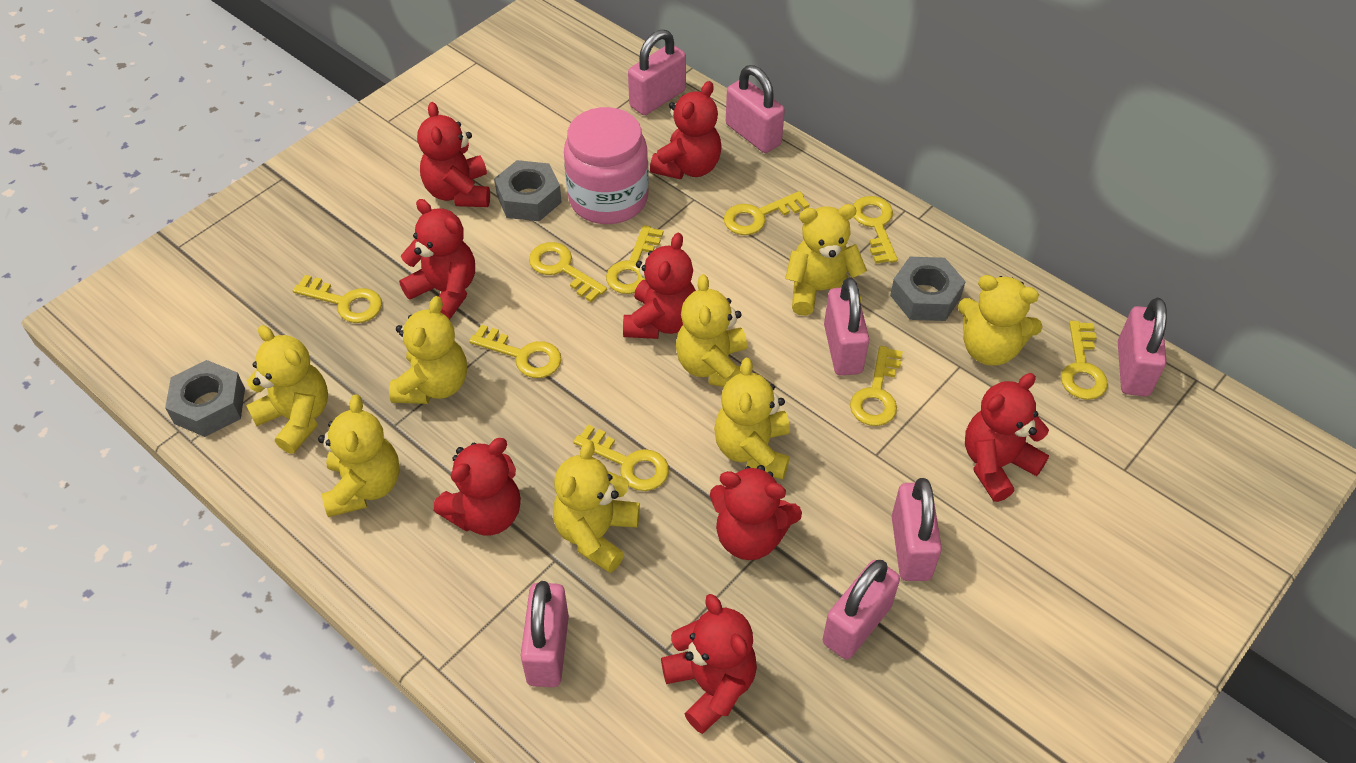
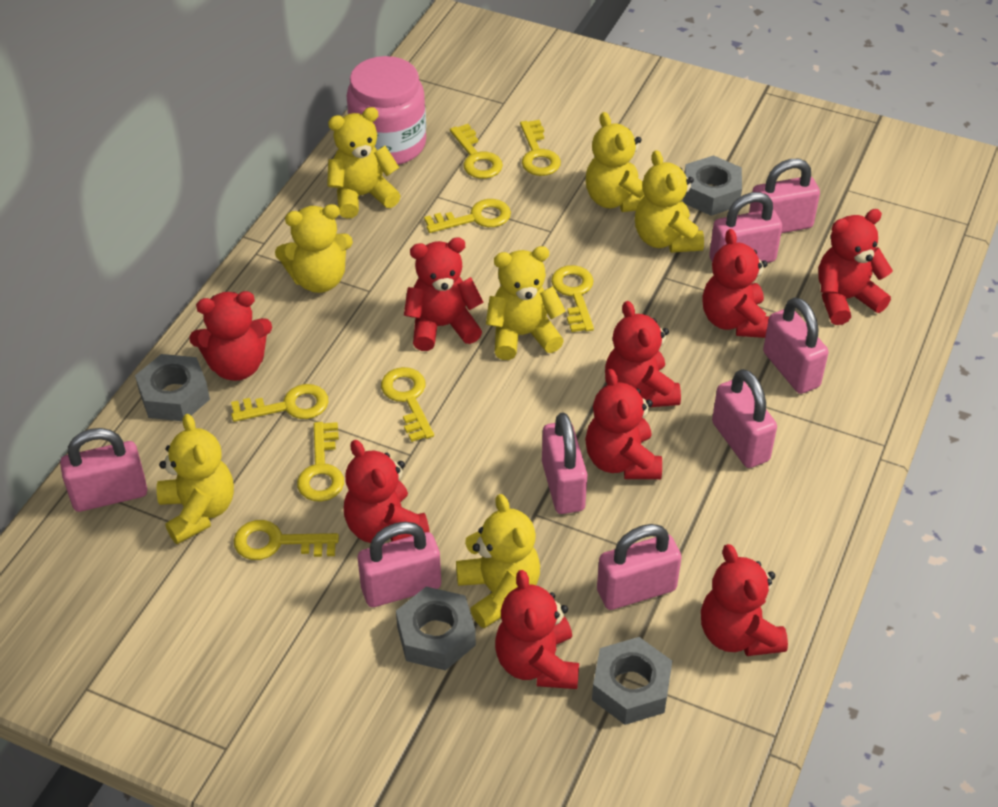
grey nut: [165,360,245,437] [494,160,562,221] [890,257,966,321] = 3 -> [135,354,210,421] [396,587,476,670] [592,637,672,725] [683,155,742,216] = 4
pink padlock: [521,581,569,687] [628,30,686,115] [726,65,785,153] [823,560,900,659] [824,277,869,376] [892,478,942,581] [1118,298,1167,396] = 7 -> [60,428,147,512] [358,522,441,607] [542,412,587,514] [597,524,682,610] [709,192,782,263] [712,369,777,468] [749,159,820,233] [763,297,829,394] = 8
red teddy bear: [399,199,475,320] [417,102,490,207] [434,438,521,535] [623,233,696,339] [650,81,722,180] [661,594,757,734] [710,465,802,560] [965,373,1049,502] = 8 -> [189,291,272,381] [344,440,430,543] [404,237,483,351] [495,570,579,689] [585,369,662,479] [605,301,681,407] [701,544,788,656] [702,229,770,338] [818,209,893,325] = 9
yellow key: [293,275,382,323] [469,325,562,378] [529,242,607,302] [573,425,669,491] [606,225,663,294] [724,191,810,235] [850,346,903,426] [853,196,898,264] [1061,321,1108,400] = 9 -> [231,384,328,422] [234,520,339,560] [297,422,344,502] [381,367,434,442] [424,199,511,233] [450,124,503,179] [520,120,561,176] [551,265,594,332] = 8
yellow teddy bear: [246,325,328,454] [318,395,400,517] [389,296,467,404] [553,440,640,573] [676,274,747,387] [714,358,790,479] [785,204,867,316] [958,275,1043,366] = 8 -> [157,414,234,544] [275,204,353,293] [327,107,401,219] [456,494,540,628] [486,246,566,360] [586,112,645,212] [635,150,704,253] = 7

